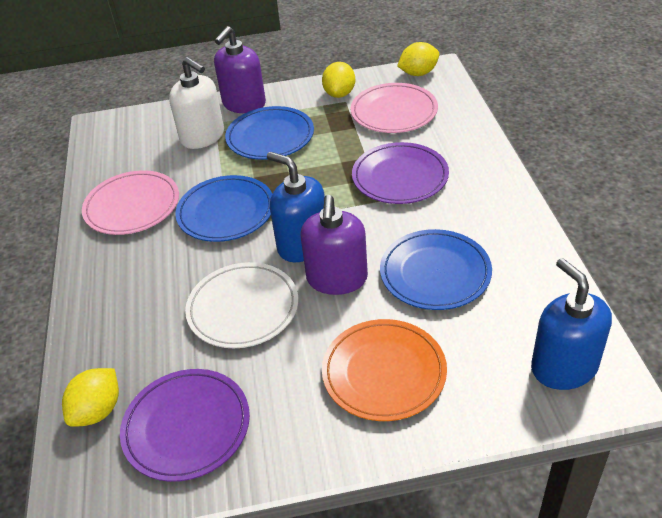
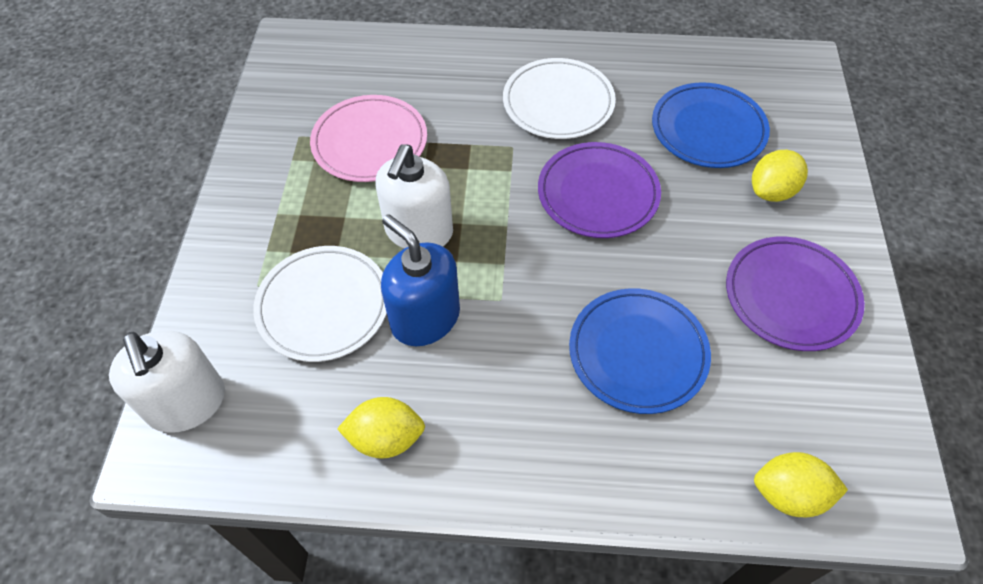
blue plate: [175,175,272,242] [225,106,314,160] [380,229,492,310] = 3 -> [569,288,711,414] [652,82,770,168] = 2
blue soap dispenser: [267,152,325,262] [531,258,612,390] = 2 -> [381,214,460,346] = 1
orange plate: [322,319,447,421] = 1 -> none = 0
pink plate: [82,170,179,235] [350,83,438,133] = 2 -> [310,95,427,182] = 1
purple soap dispenser: [214,26,266,113] [301,195,368,295] = 2 -> none = 0
white plate: [185,262,298,348] = 1 -> [253,246,387,362] [503,58,616,139] = 2
white soap dispenser: [169,57,224,149] = 1 -> [109,331,225,433] [376,144,453,249] = 2

